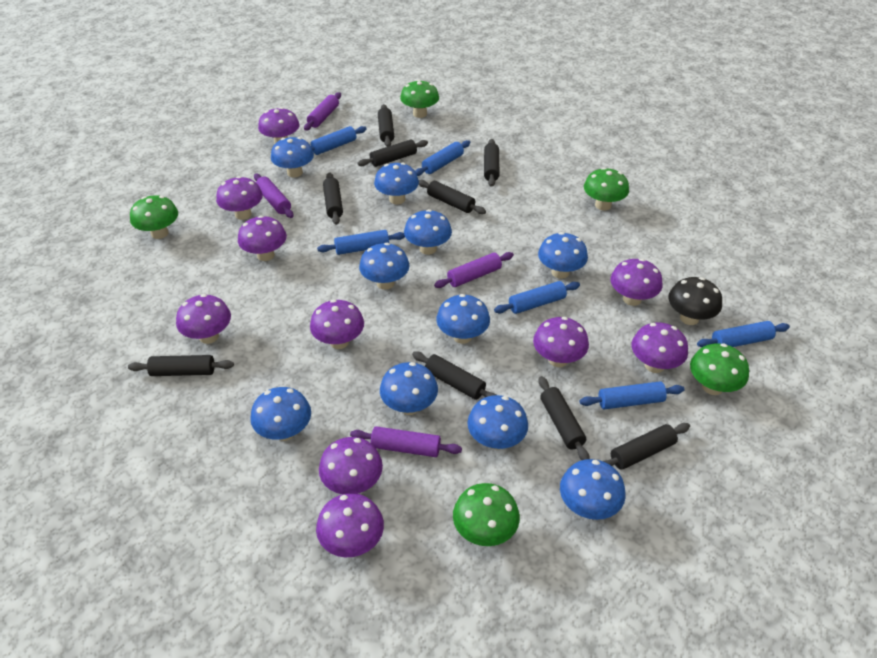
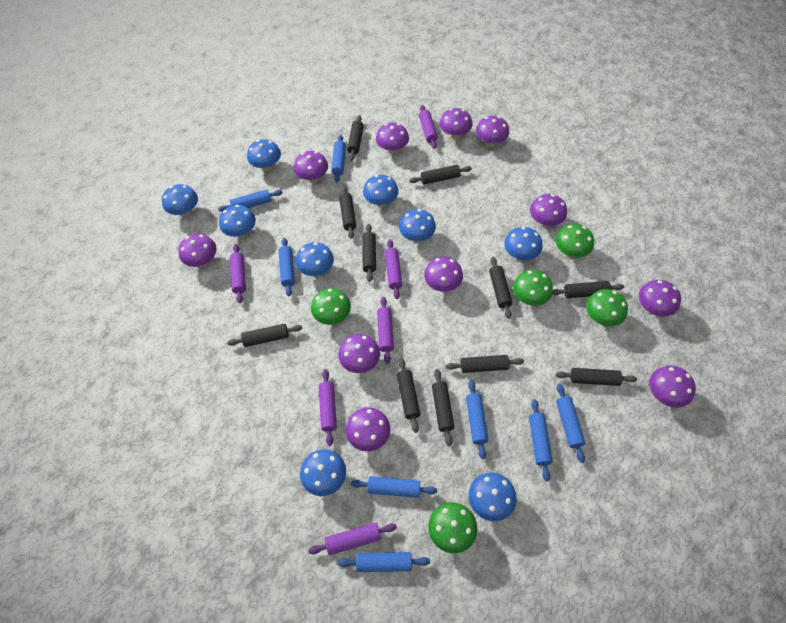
black mushroom: [668,277,722,325] = 1 -> none = 0
black rolling pin: [128,355,234,376] [323,172,343,225] [358,140,428,167] [378,104,394,147] [412,352,496,400] [419,180,486,214] [484,139,499,187] [538,376,589,460] [603,423,690,470] = 9 -> [227,324,302,347] [339,186,356,239] [347,115,364,161] [362,224,376,282] [397,358,420,433] [409,165,472,184] [432,369,454,446] [446,355,524,373] [489,257,512,319] [553,281,624,298] [556,368,637,386] = 11
blue mushroom: [250,387,311,441] [271,137,314,177] [359,243,410,290] [374,162,419,205] [380,362,438,415] [404,209,452,255] [436,294,490,344] [467,395,528,450] [538,232,588,279] [560,459,626,520] = 10 -> [162,184,198,217] [219,205,256,238] [247,139,281,171] [296,242,334,276] [300,449,346,496] [363,175,399,207] [399,209,436,242] [469,473,517,521] [504,227,543,261] = 9
blue rolling pin: [310,126,366,155] [317,230,405,255] [415,140,471,176] [494,281,580,314] [580,381,685,409] [697,321,790,347] = 6 -> [218,189,283,212] [278,238,295,296] [332,135,346,182] [338,552,430,572] [351,476,437,498] [466,380,488,459] [529,399,553,481] [556,383,585,463] = 8
purple mushroom: [176,294,231,344] [216,176,263,220] [238,215,287,261] [258,107,299,144] [310,299,364,349] [316,493,384,557] [319,437,383,494] [533,317,589,367] [610,259,662,306] [632,322,688,373] = 10 -> [178,233,217,267] [294,151,328,183] [339,334,380,373] [346,407,390,451] [376,122,409,154] [424,257,463,292] [440,108,473,140] [476,116,509,148] [530,194,567,228] [639,280,681,316] [649,366,696,408] = 11
purple rolling pin: [254,174,293,218] [304,92,341,131] [350,426,462,457] [434,252,514,288] = 4 -> [230,244,246,303] [308,523,397,555] [319,369,337,446] [377,297,394,364] [385,239,402,299] [419,105,438,149] = 6

